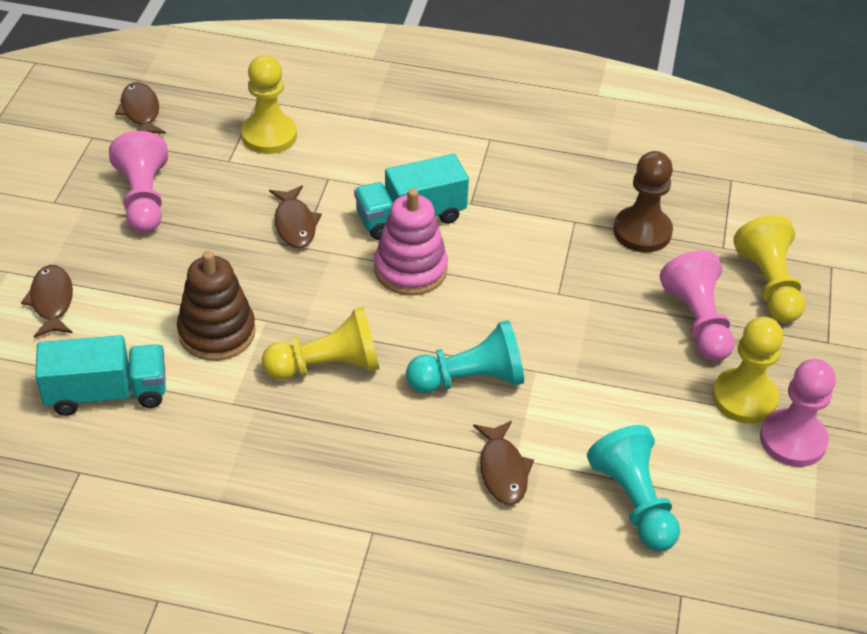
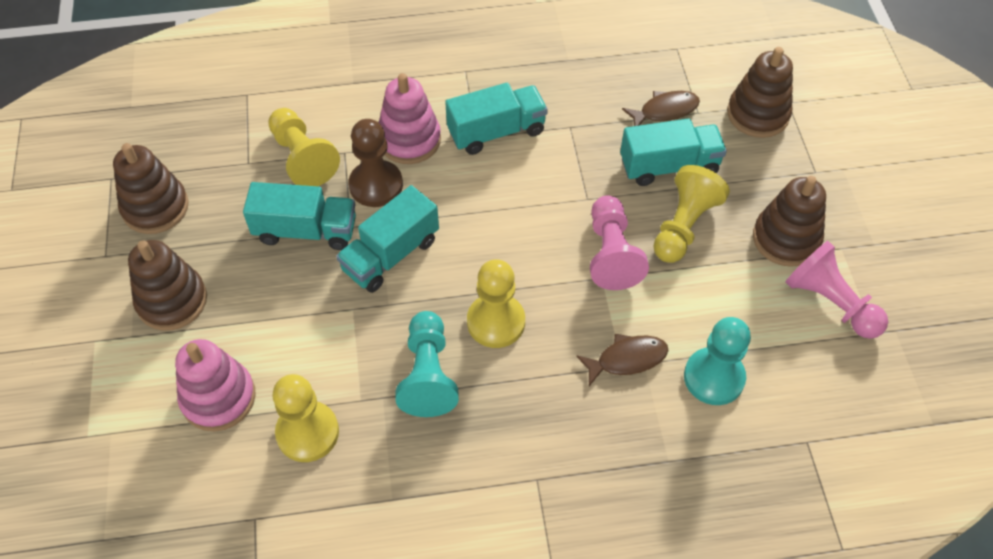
brown fish: [21,265,73,338] [115,82,166,134] [269,185,322,248] [473,421,534,505] = 4 -> [576,334,668,386] [622,91,700,126] = 2
brown stacking toy: [177,251,256,361] = 1 -> [113,143,189,234] [128,240,207,331] [727,47,793,138] [753,176,826,267] = 4
pink pawn: [109,131,168,233] [660,251,735,361] [760,359,836,467] = 3 -> [590,195,649,290] [785,241,888,339] = 2
pink stacking toy: [374,188,448,296] = 1 -> [175,339,256,431] [379,73,441,164] = 2
turquoise truck: [35,335,166,416] [354,154,469,240] = 2 -> [243,182,356,250] [336,185,439,293] [445,83,548,155] [620,118,727,186] = 4

